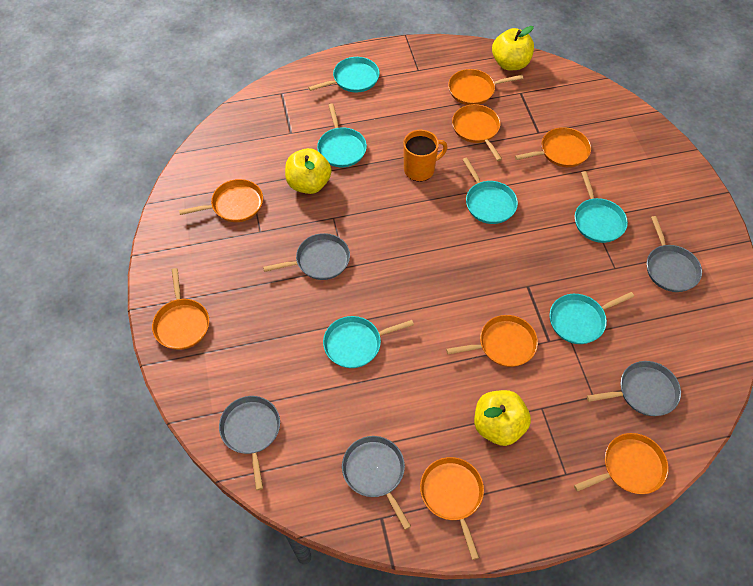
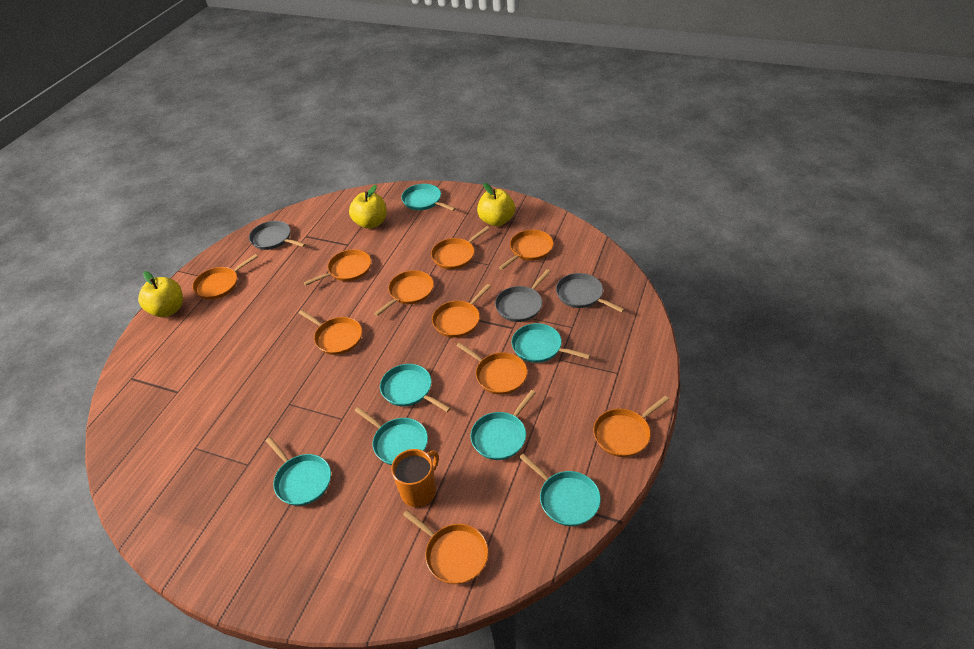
grey pan: [219,396,280,490] [263,233,350,280] [342,436,411,530] [587,361,681,416] [647,216,702,292] = 5 -> [249,221,306,250] [495,269,551,322] [556,273,625,312] = 3
orange pan: [152,268,209,350] [179,179,263,222] [420,457,484,560] [446,315,538,367] [448,69,523,105] [452,104,502,161] [515,127,591,167] [574,433,669,494] = 8 -> [192,254,258,300] [299,310,362,355] [304,249,371,286] [374,270,434,316] [403,510,489,584] [431,226,490,269] [432,284,491,338] [456,342,527,395] [499,230,554,270] [593,396,669,457] = 10
turquoise pan: [308,57,380,92] [317,103,367,167] [323,316,414,368] [462,157,518,224] [549,292,634,344] [575,171,628,243] = 6 -> [266,437,331,506] [355,407,428,465] [380,364,451,412] [402,184,456,211] [470,390,536,460] [512,323,590,363] [519,454,601,526] = 7

